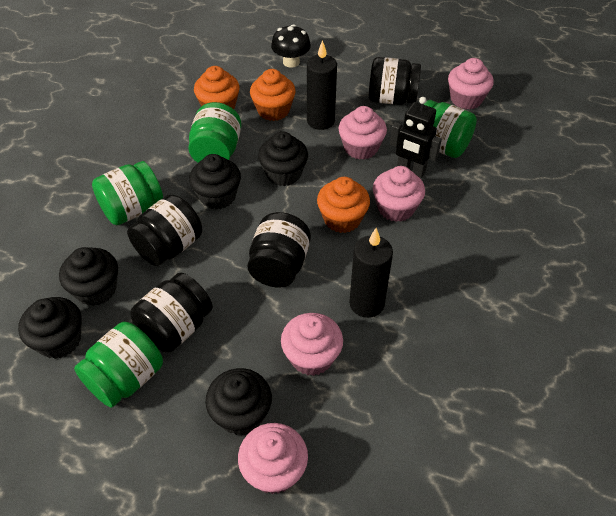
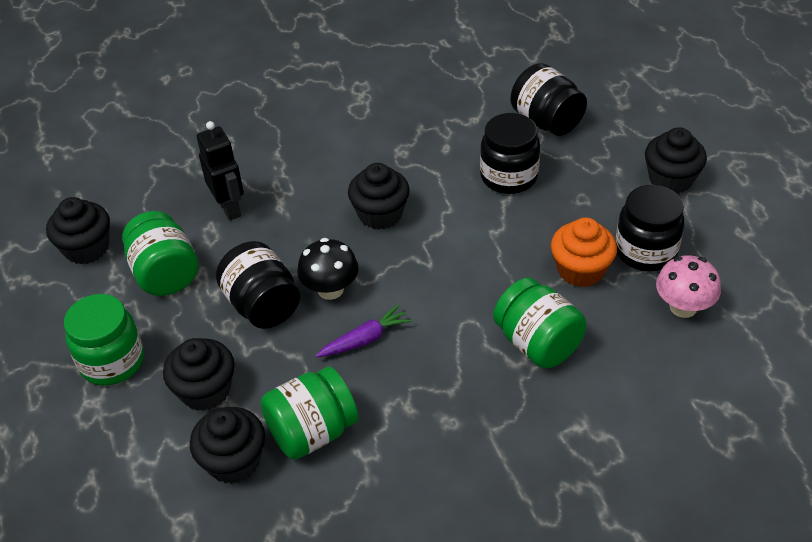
black candle: [307,40,337,130] [349,228,393,318] = 2 -> none = 0
orange cupcake: [194,66,240,109] [250,69,296,121] [317,177,370,233] = 3 -> [551,218,617,287] = 1
pink cupcake: [238,423,308,494] [281,313,343,376] [339,106,387,160] [373,166,425,222] [448,58,494,109] = 5 -> none = 0
pink mushroom: none = 0 -> [656,255,721,318] = 1
purple carrot: none = 0 -> [316,304,412,357] = 1

